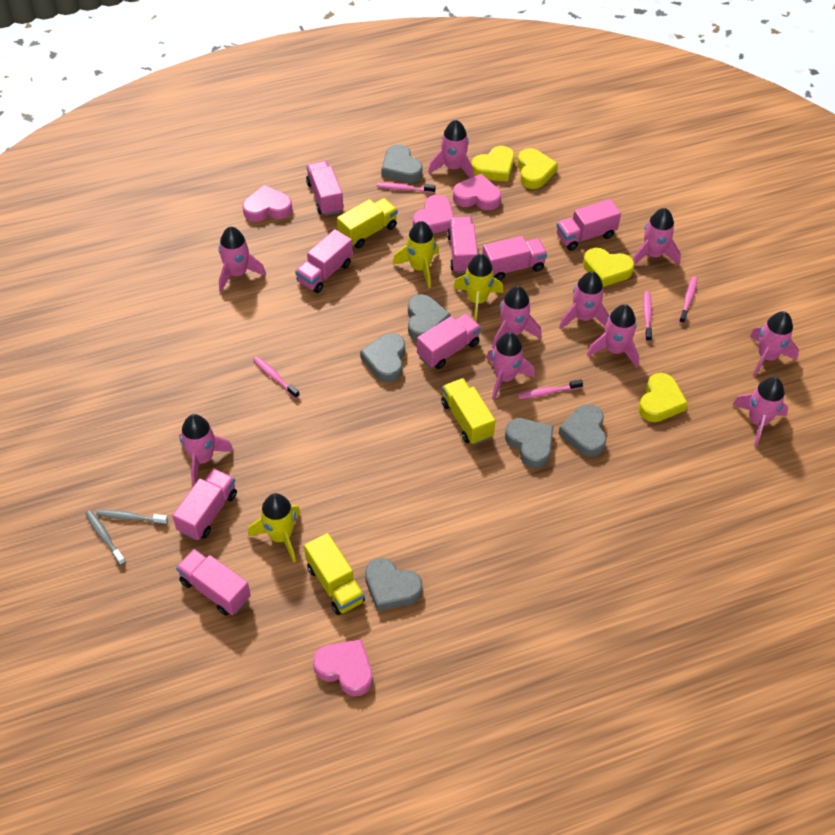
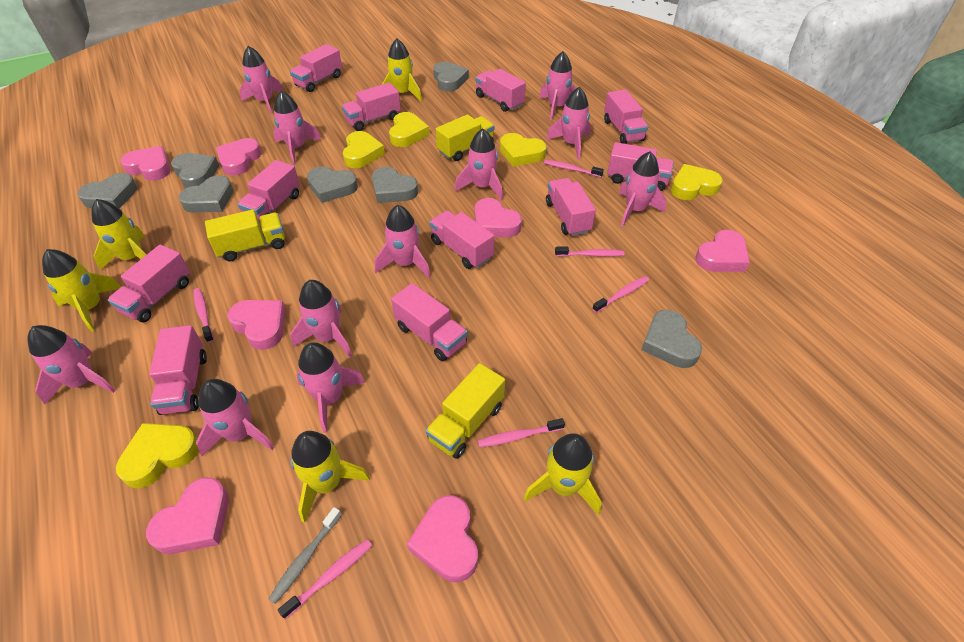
grey heart: [360,333,405,382] [365,558,422,611] [382,144,423,183] [408,294,451,341] [505,418,554,468] [558,404,607,457] = 6 -> [78,173,137,209] [171,153,219,188] [178,175,233,213] [307,166,358,203] [372,167,418,203] [433,62,469,92] [641,310,702,368] = 7
grey toothbrush: [85,510,126,565] [96,510,168,524] = 2 -> [268,507,342,604] = 1
pink heart: [243,185,292,222] [313,639,373,696] [413,195,454,234] [453,174,501,210] = 4 -> [120,146,171,181] [146,477,229,554] [216,138,262,176] [228,300,286,350] [407,495,478,582] [475,198,522,237] [695,230,750,272] = 7
pink rocket: [179,414,234,485] [218,227,266,292] [428,120,474,178] [486,332,535,400] [492,286,541,349] [559,271,609,330] [587,304,639,368] [633,208,681,265] [732,377,788,447] [750,311,799,376] = 10 -> [27,325,116,405] [196,379,274,456] [239,46,284,114] [273,91,321,164] [290,280,352,357] [296,342,365,433] [375,205,431,278] [455,128,503,200] [539,51,576,120] [546,87,591,160] [619,151,667,226] = 11
pink toothbrush: [253,356,300,399] [377,182,435,193] [517,379,583,399] [643,291,652,342] [679,277,697,324] = 5 -> [193,288,214,343] [278,539,372,619] [478,418,565,448] [544,160,604,177] [555,247,625,257] [592,276,649,313] = 6
pink truck: [172,468,237,540] [176,549,251,616] [295,229,353,293] [306,161,344,216] [417,314,481,369] [447,217,478,273] [482,236,547,281] [557,199,621,251] = 8 -> [108,245,190,322] [149,325,207,415] [237,160,300,222] [290,44,342,92] [342,83,401,131] [391,283,468,361] [430,210,494,269] [475,69,526,112] [546,178,596,236] [604,89,648,144] [607,142,674,191] = 11
yellow heart: [471,146,514,182] [517,148,558,189] [583,248,634,287] [638,373,688,422] = 4 -> [116,423,199,488] [343,131,385,168] [389,112,429,147] [500,133,547,166] [671,164,723,200] = 5
yellow rocket: [248,493,301,563] [392,221,439,289] [453,254,503,322] = 3 -> [42,249,121,332] [91,199,147,270] [291,431,370,523] [382,39,422,101] [524,433,601,515] = 5

